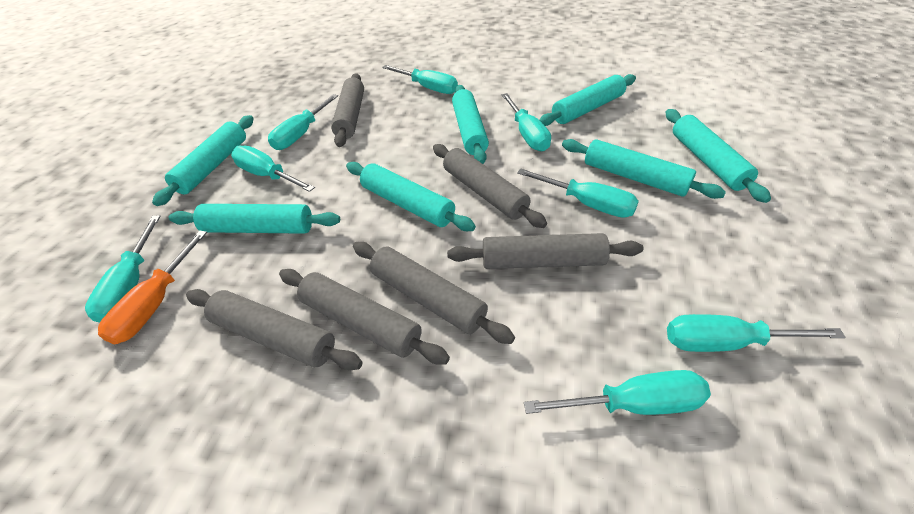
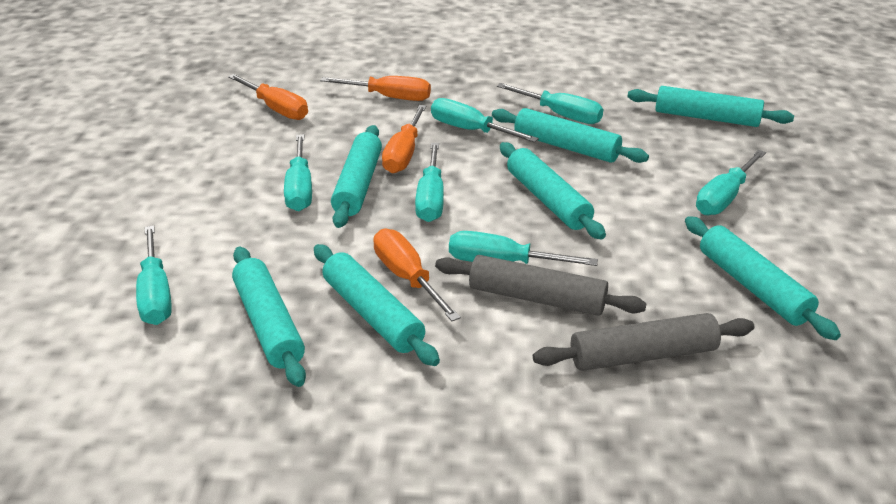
grey rolling pin: [186,289,362,370] [279,269,450,365] [331,73,364,147] [353,242,515,344] [433,144,547,228] [447,233,643,269] = 6 -> [435,255,647,316] [533,313,755,371] = 2
orange screwdriver: [98,231,207,344] = 1 -> [228,74,308,120] [320,76,431,101] [373,229,461,321] [382,105,427,173] = 4
turquoise screwdriver: [85,215,161,322] [231,146,315,192] [268,94,338,150] [382,65,458,94] [501,93,551,151] [517,168,639,218] [524,370,711,415] [667,314,846,352] = 8 -> [136,225,172,325] [284,134,312,211] [415,143,444,222] [431,98,539,143] [449,231,598,266] [497,83,603,124] [696,150,766,215] = 7

